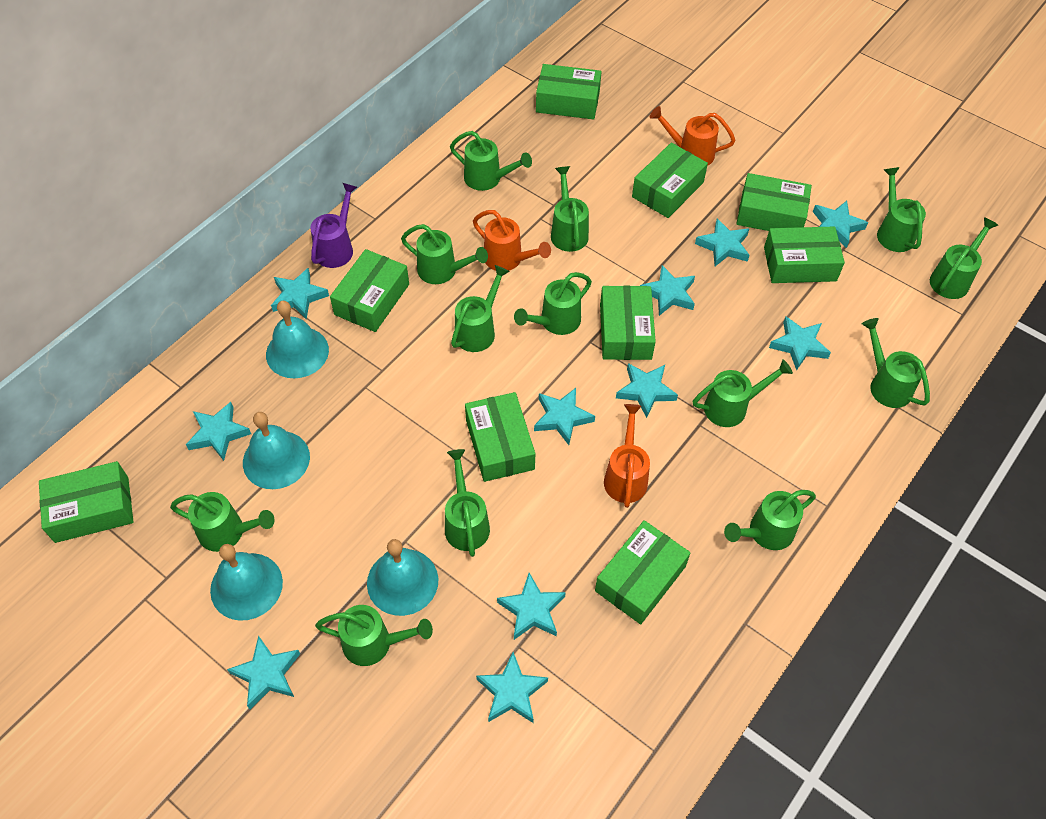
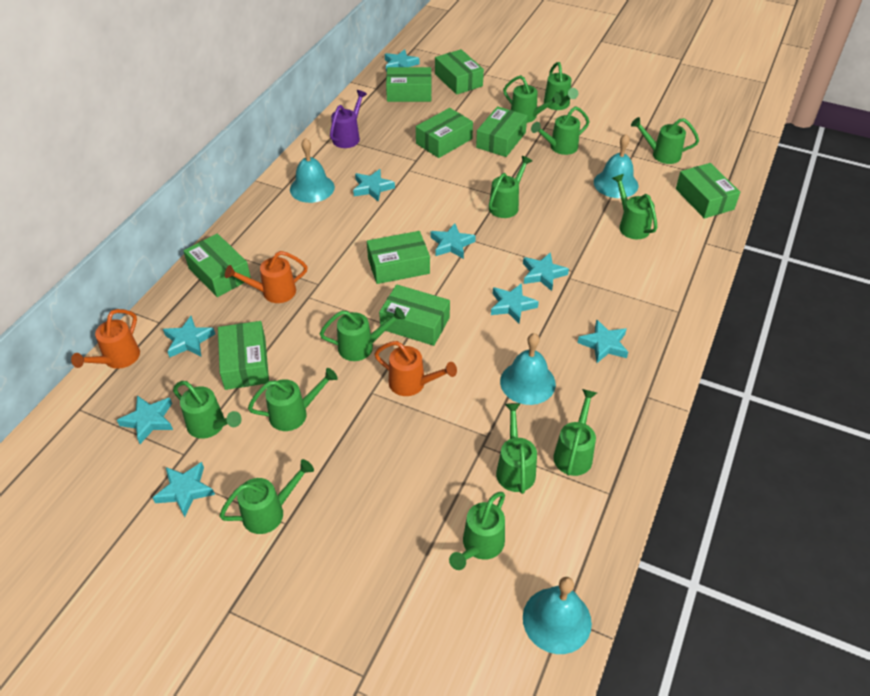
turquoise star: [186,402,251,461] [227,635,300,709] [271,268,329,319] [476,652,548,723] [497,573,566,640] [534,388,595,445] [616,363,678,418] [640,265,695,316] [695,218,750,266] [769,317,831,371] [813,201,868,248] = 11 -> [117,395,173,444] [153,462,215,517] [163,316,215,357] [353,169,395,202] [385,49,420,72] [430,223,476,259] [491,283,539,324] [523,252,569,291] [578,319,628,363] = 9

